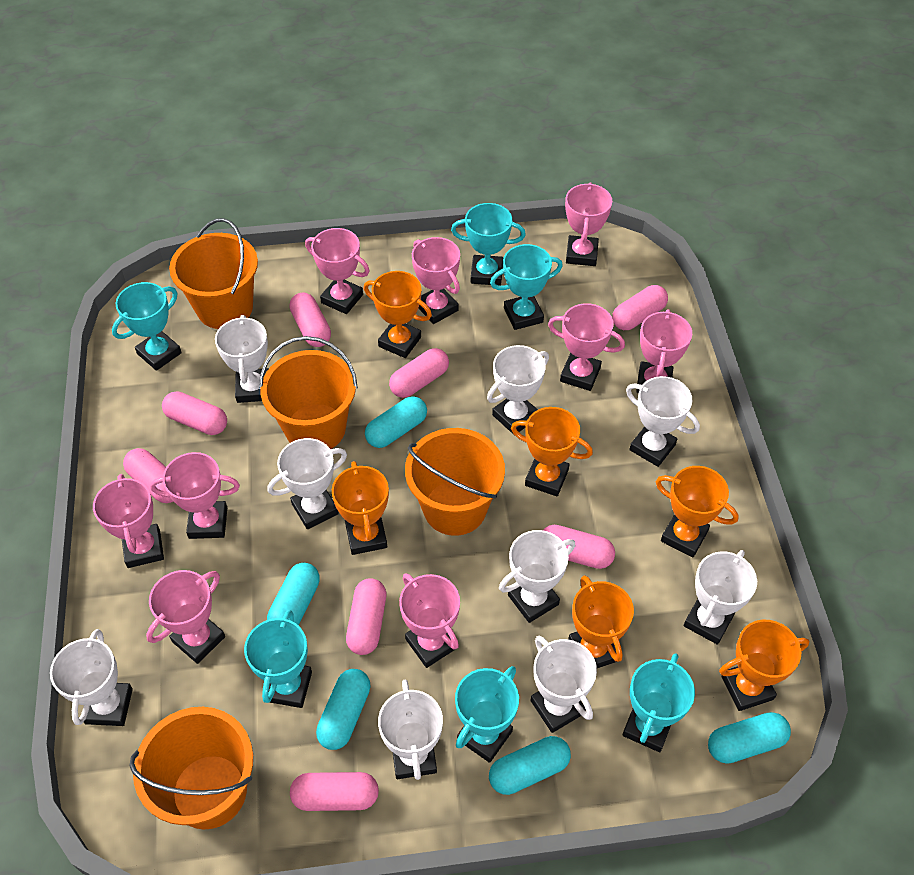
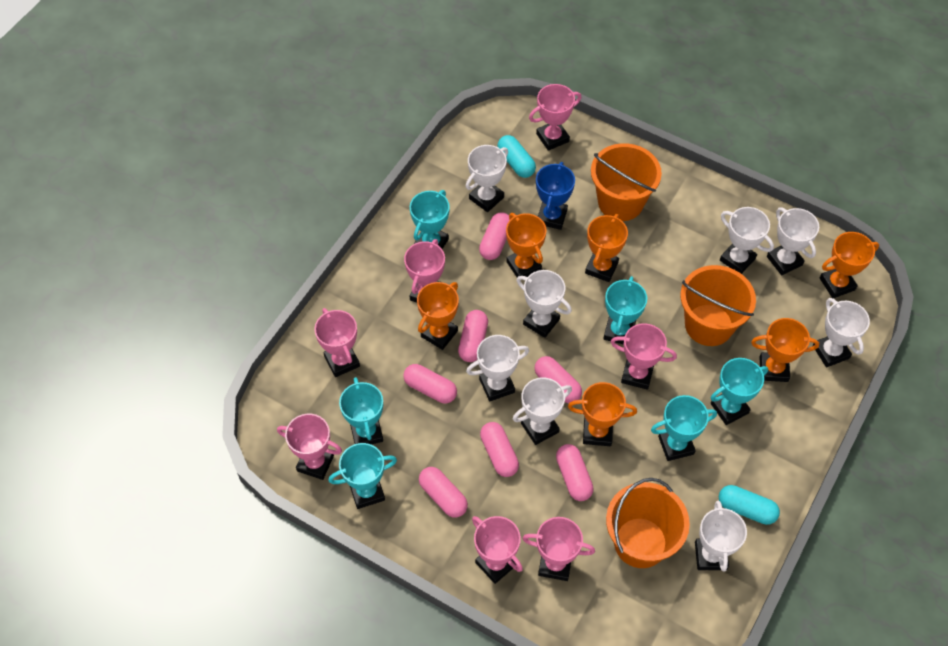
blue trophy: none = 0 -> [536,162,575,230] = 1
orange bucket: [129,707,253,829] [169,218,258,329] [259,336,358,449] [405,428,505,536] = 4 -> [591,143,662,221] [606,478,690,568] [680,265,756,346] = 3
pink capsule: [123,448,174,503] [162,391,227,435] [289,293,331,347] [290,772,379,811] [346,578,386,655] [389,348,449,398] [543,525,615,569] [612,285,668,330] = 8 -> [403,364,457,403] [419,467,468,517] [458,310,488,362] [479,212,509,260] [480,422,519,477] [535,356,582,403] [556,444,594,501] = 7
pink trophy: [93,474,164,568] [146,570,225,664] [150,452,240,539] [305,228,370,314] [399,573,460,668] [412,237,460,324] [548,303,625,391] [565,182,612,266] [636,309,692,393] = 9 -> [277,414,342,480] [314,308,360,377] [404,239,445,303] [472,516,523,584] [522,517,595,581] [529,84,581,151] [611,323,677,390] = 7
turquoise capsule: [267,563,320,626] [316,669,371,750] [365,396,427,448] [489,736,571,795] [708,712,791,764] = 5 -> [497,135,536,178] [719,485,780,525] = 2
white trophy: [50,629,133,726] [215,315,268,403] [267,438,347,529] [378,680,443,780] [487,345,549,435] [499,530,575,623] [530,636,597,733] [626,376,700,467] [684,550,757,645] = 9 -> [466,145,508,212] [466,335,529,401] [513,377,572,445] [517,270,572,338] [695,500,747,572] [720,207,774,274] [767,208,819,275] [813,298,870,367] = 8

